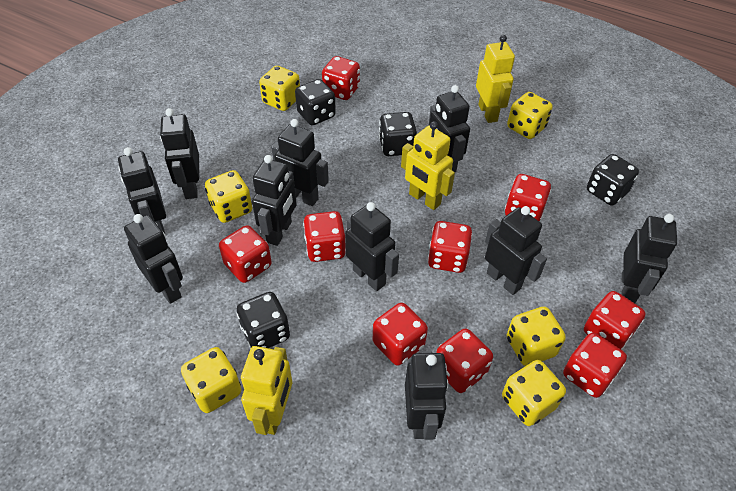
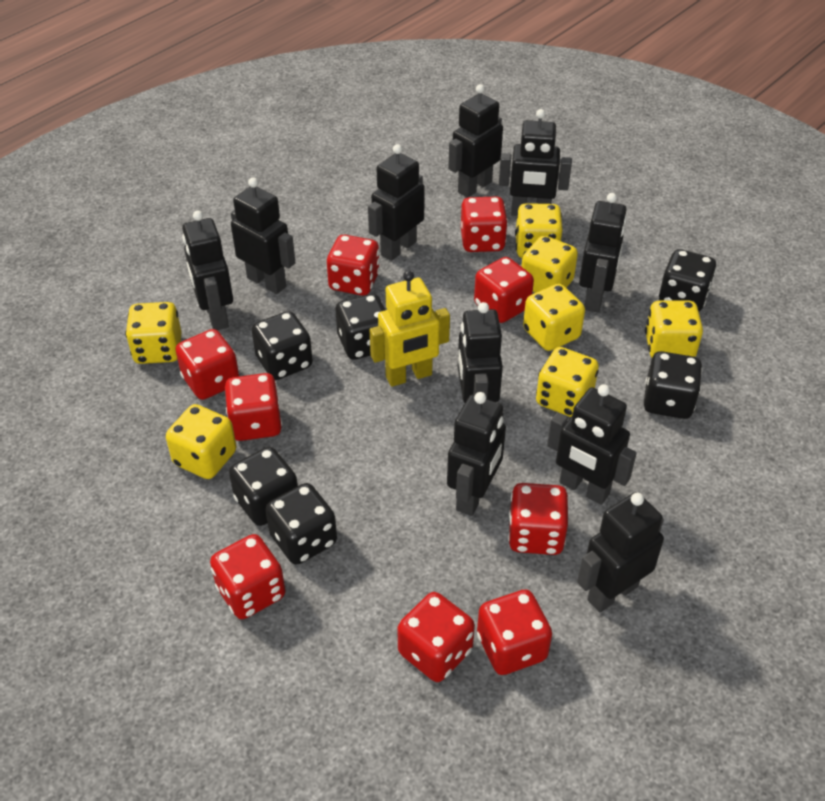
black dice: [237,292,290,348] [295,79,336,125] [379,112,417,156] [587,154,639,206] = 4 -> [229,447,298,526] [252,311,313,380] [265,483,337,565] [336,294,385,359] [644,351,702,419] [659,249,717,312] = 6
yellow dice: [181,347,241,413] [205,170,252,223] [259,66,300,111] [502,360,566,426] [507,92,553,139] [507,307,566,366] = 6 -> [125,302,182,364] [166,404,236,479] [515,203,563,258] [521,235,578,293] [523,284,585,351] [536,347,599,417] [645,301,703,358] = 7
yellow robot: [241,346,292,435] [401,121,455,210] [476,35,515,123] = 3 -> [369,270,450,387] = 1

